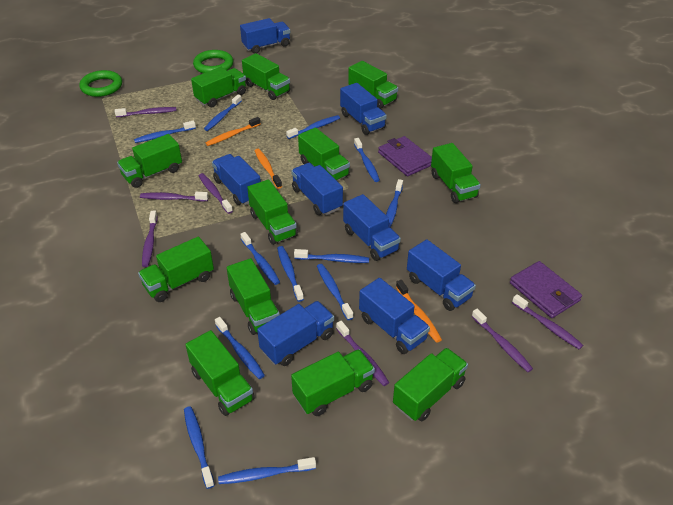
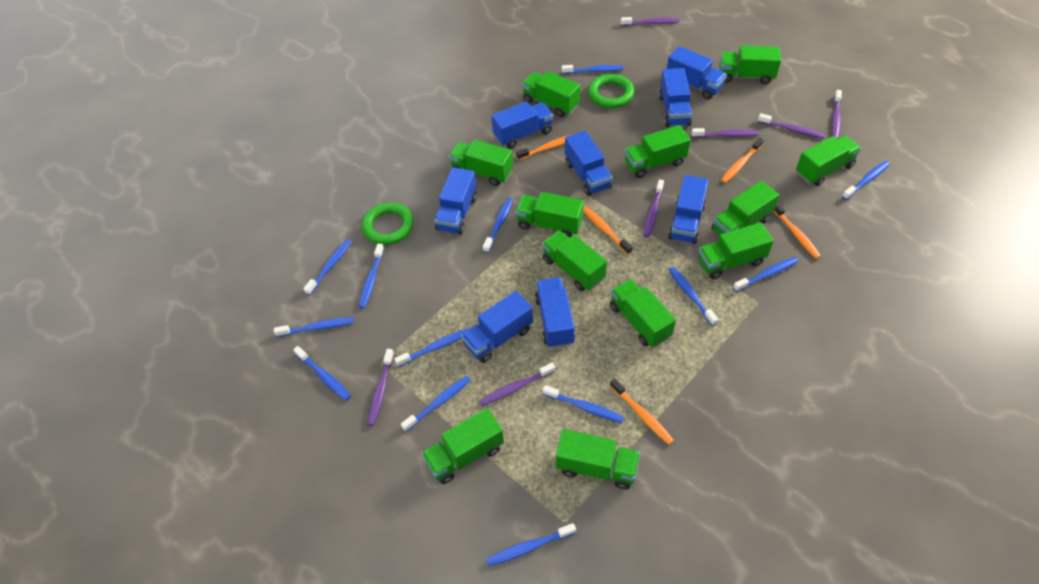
blue toothbrush: [134,120,196,143] [184,406,215,489] [204,95,242,131] [215,317,265,379] [218,457,316,484] [240,232,280,285] [277,246,304,302] [286,115,340,139] [294,249,369,263] [317,264,354,320] [354,138,380,182] [386,179,403,227] = 12 -> [274,317,354,337] [293,346,351,401] [303,239,352,295] [359,243,384,309] [394,328,468,367] [401,376,471,432] [483,198,513,253] [486,523,576,566] [543,385,624,423] [562,65,623,74] [668,267,718,326] [733,257,799,292] [842,161,890,200] = 13
orange toothbrush: [206,117,261,146] [255,149,282,189] [396,280,442,343] = 3 -> [516,134,573,160] [583,206,632,255] [610,378,674,445] [721,137,764,183] [774,202,821,259] = 5
purple wallet: [378,136,432,176] [510,261,582,318] = 2 -> none = 0

